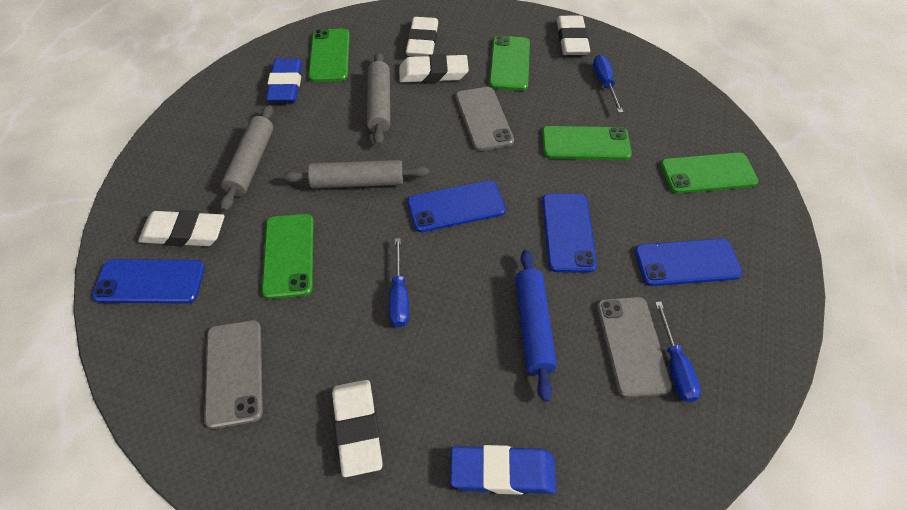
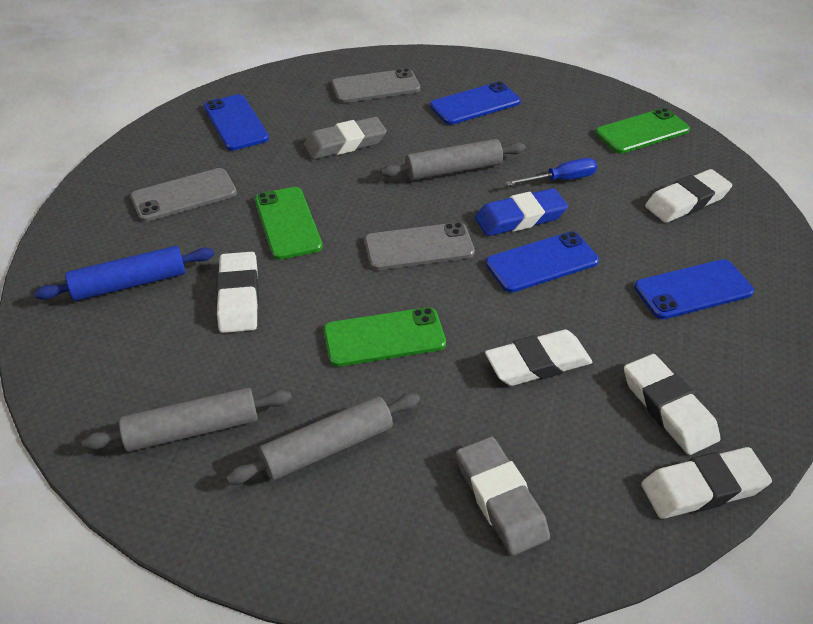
blue eraser: [266,59,303,102] [450,445,556,495] = 2 -> [475,188,568,236] = 1
blue screwdriver: [389,238,409,327] [593,55,623,113] [655,301,701,402] = 3 -> [505,158,597,186] = 1
green phone: [262,214,313,299] [308,29,350,82] [489,35,530,91] [542,126,632,160] [660,153,758,193] = 5 -> [255,187,323,260] [324,307,446,367] [595,108,690,154] = 3
grey eraser: none = 0 -> [304,117,387,159] [456,437,550,556] = 2

